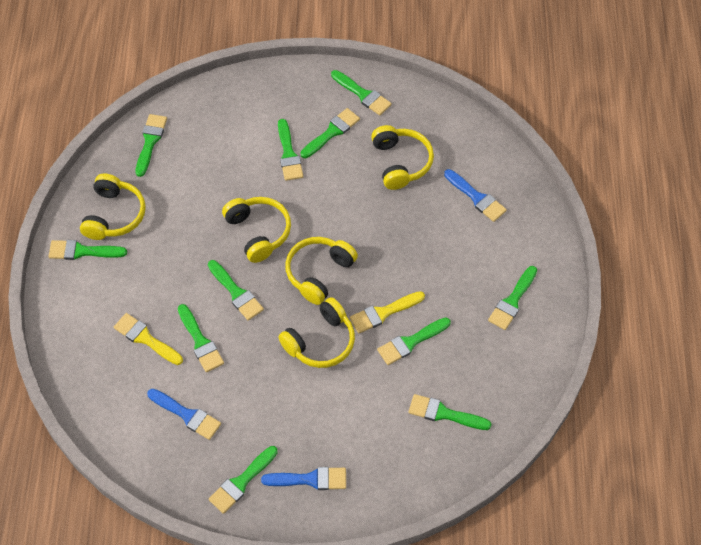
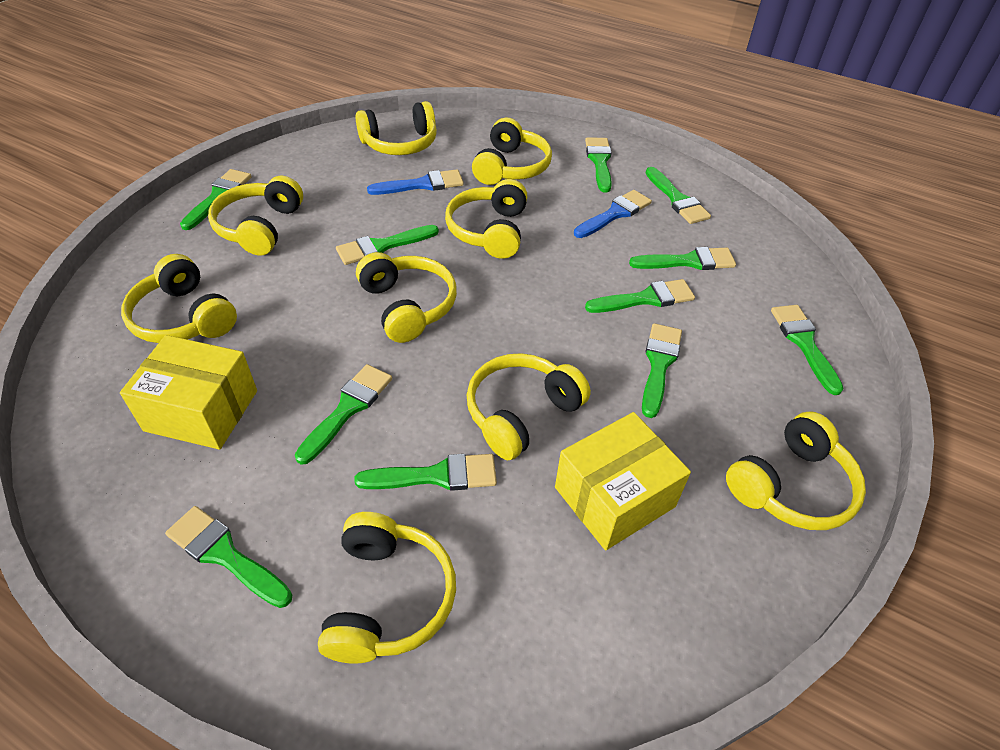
blue brush: [147,389,221,440] [261,467,346,490] [444,169,507,222] = 3 -> [367,169,464,195] [574,190,652,238] = 2
yellow box: none = 0 -> [120,335,257,450] [555,412,691,550] = 2
yellow brush: [114,313,183,365] [350,291,425,333] = 2 -> none = 0
yellow headphones: [80,174,146,240] [222,197,291,263] [278,297,355,368] [285,237,358,305] [371,125,434,190] = 5 -> [121,254,237,343] [208,176,303,256] [318,512,456,664] [356,101,437,155] [356,252,457,343] [445,179,527,259] [467,353,591,460] [472,118,552,185] [726,411,866,530] = 9

